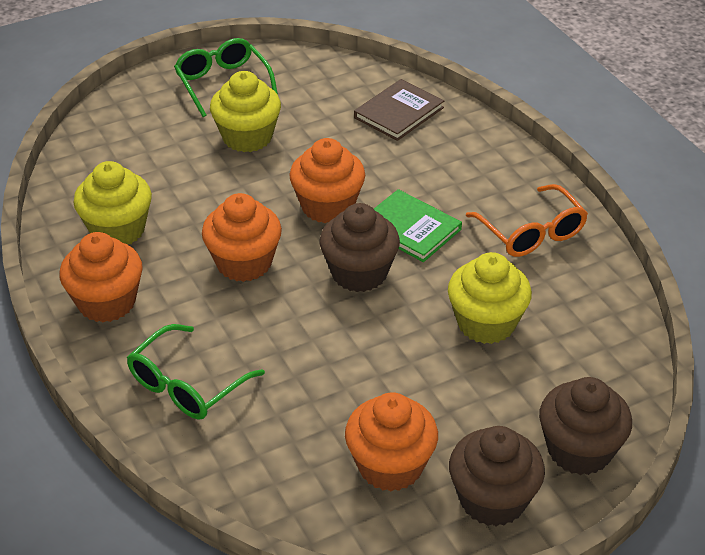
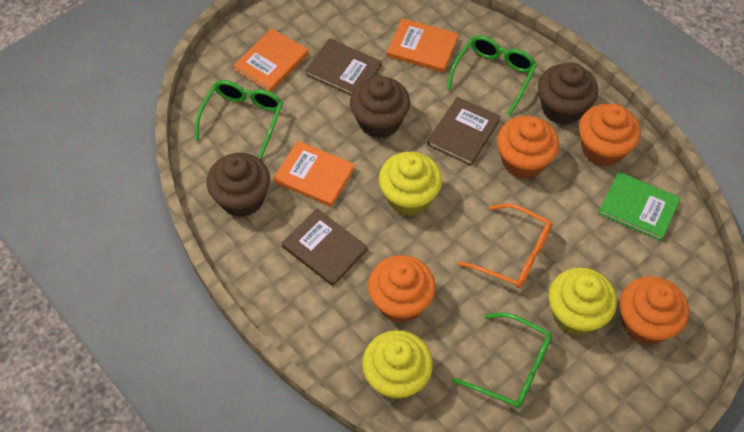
brown book: [354,79,444,141] = 1 -> [282,208,368,286] [305,39,382,95] [427,97,501,166] = 3
green glasses: [127,324,265,420] [174,38,278,117] = 2 -> [195,80,283,159] [446,35,537,115] [453,313,552,409] = 3
orange book: none = 0 -> [233,28,309,92] [273,141,355,207] [387,18,459,73] = 3

